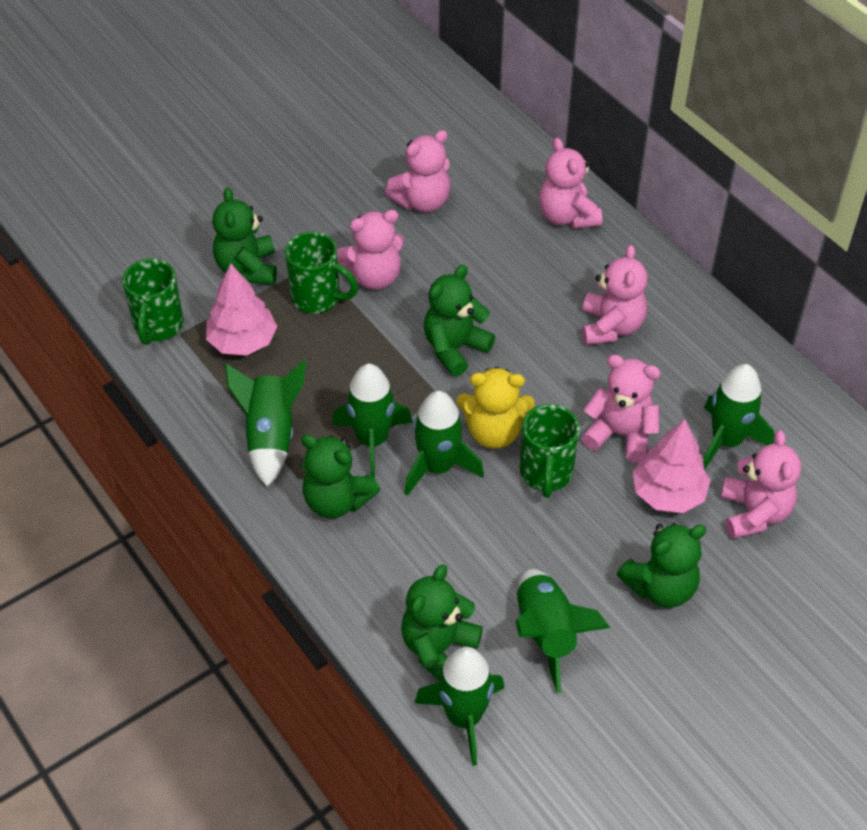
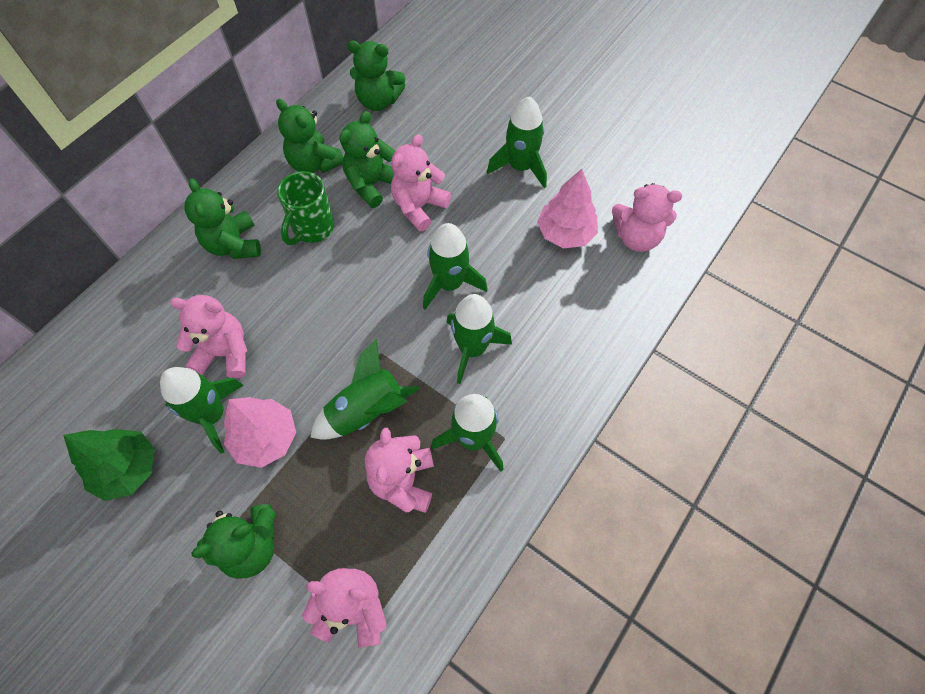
green mug: [122,259,184,345] [285,232,358,314] [520,404,580,498] = 3 -> [277,171,334,245] = 1
green tree: none = 0 -> [63,429,155,501] = 1
pink teddy bear: [337,210,405,290] [385,130,451,212] [539,138,602,229] [582,245,648,345] [582,355,661,463] [721,430,801,539] = 6 -> [170,295,247,378] [302,568,387,648] [365,428,434,513] [391,134,451,231] [612,183,682,252] = 5
yellow teddy bear: [456,367,535,449] = 1 -> none = 0

